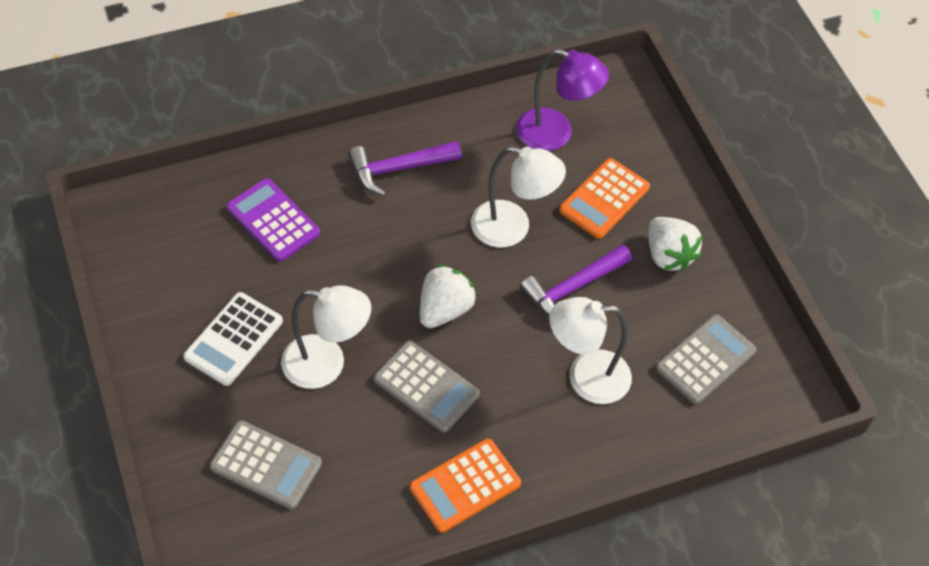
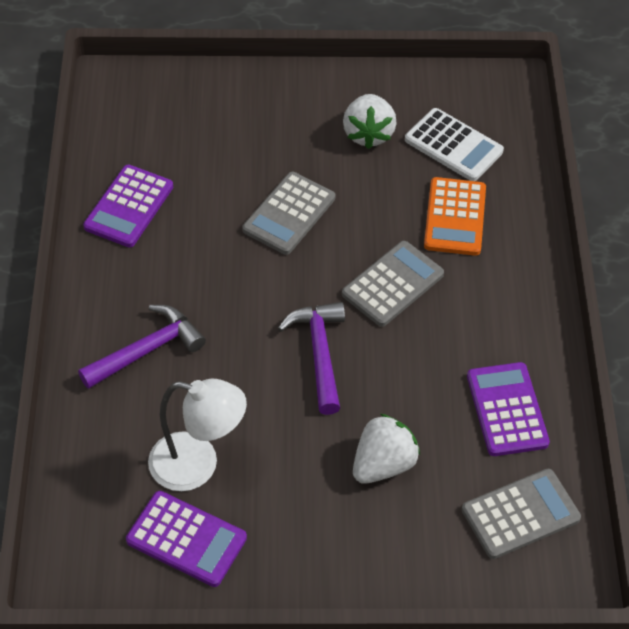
orange calculator: [410,439,521,533] [559,158,650,239] = 2 -> [424,177,486,256] = 1
purple calculator: [226,178,320,262] = 1 -> [83,165,173,247] [126,491,247,587] [467,362,550,456] = 3
purple lamp: [516,49,609,151] = 1 -> none = 0
white lamp: [281,285,371,389] [471,146,566,248] [550,297,632,404] = 3 -> [148,379,247,491] = 1

